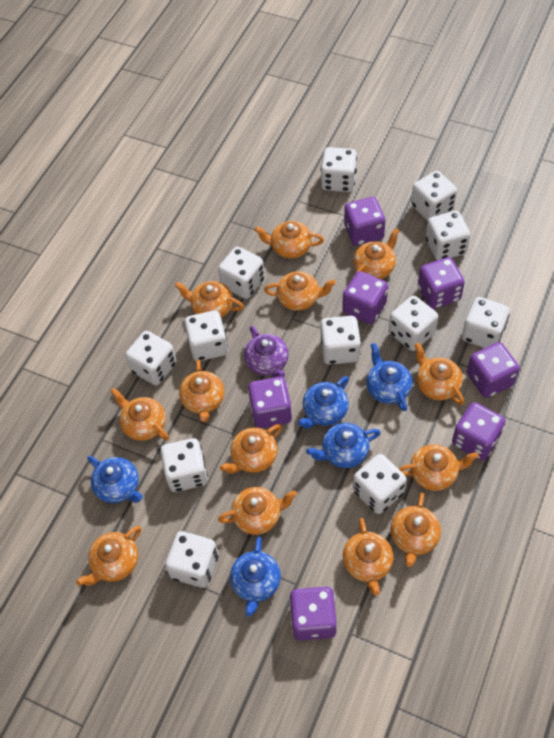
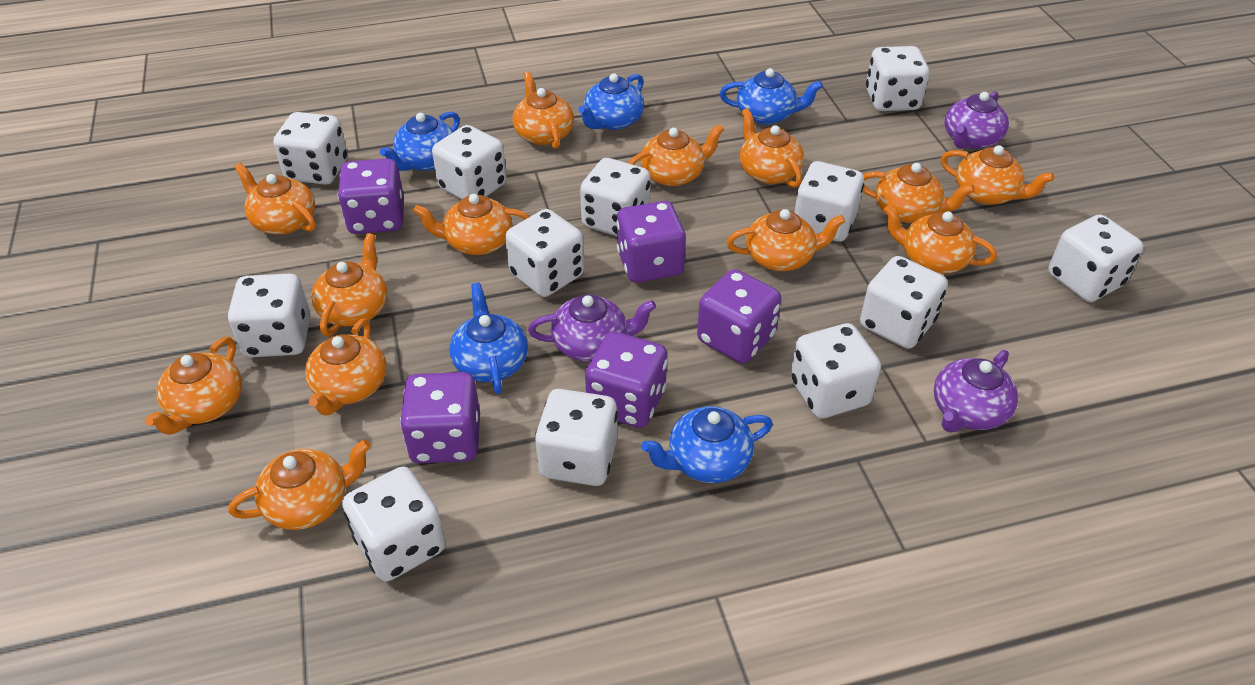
purple dice: [248,377,292,428] [289,586,337,641] [343,271,388,324] [344,197,385,246] [418,257,465,309] [452,402,505,461] [467,342,520,398] = 7 -> [338,158,404,234] [400,372,480,463] [585,331,667,428] [616,201,686,283] [697,269,781,363] = 5
purple teapot: [244,326,289,378] = 1 -> [528,294,656,362] [934,350,1018,432] [944,91,1009,149] = 3

